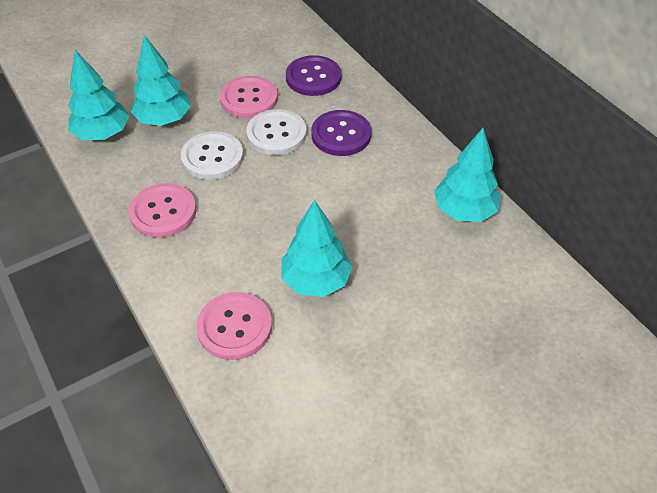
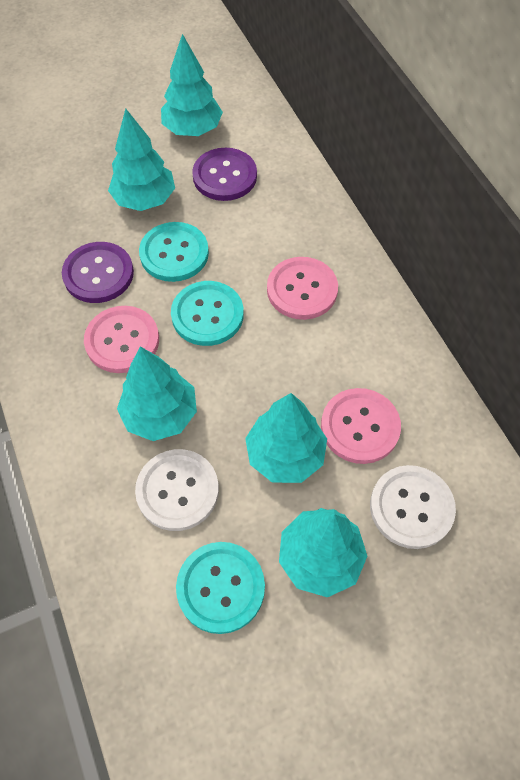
turquoise button: none = 0 -> [139,222,209,282] [171,281,244,346] [176,542,265,634] = 3
turquoise tree: [68,50,129,140] [131,35,191,126] [282,200,353,297] [434,128,501,222] = 4 -> [108,108,175,211] [117,347,197,441] [161,34,223,136] [245,393,327,483] [279,508,367,597] = 5

